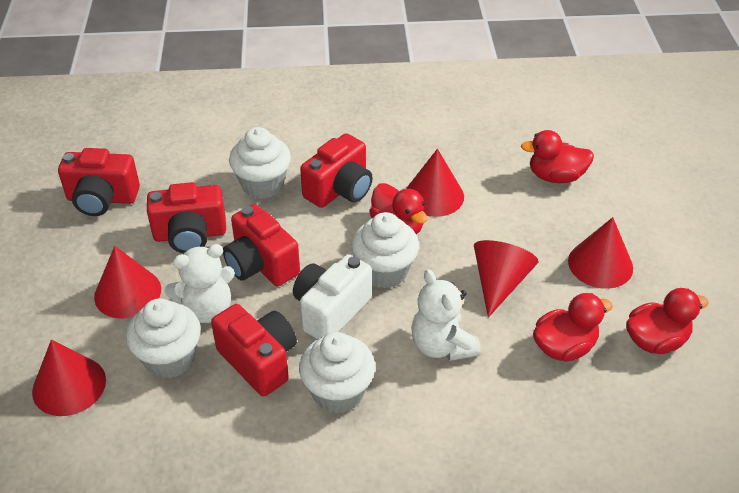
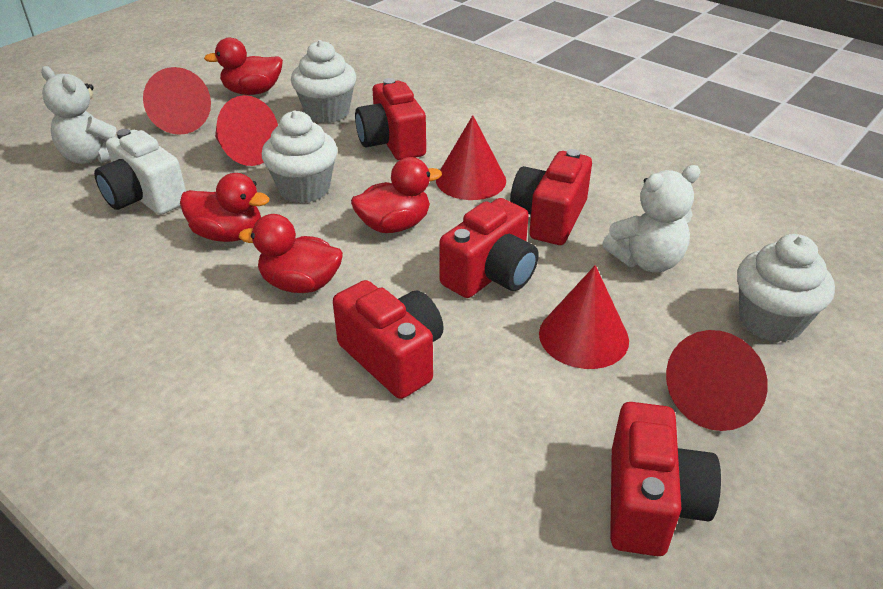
white cupcake: [126,298,201,378] [229,127,291,199] [299,332,375,414] [351,212,419,289] = 4 -> [262,110,338,203] [291,40,357,123] [737,234,835,342] = 3

